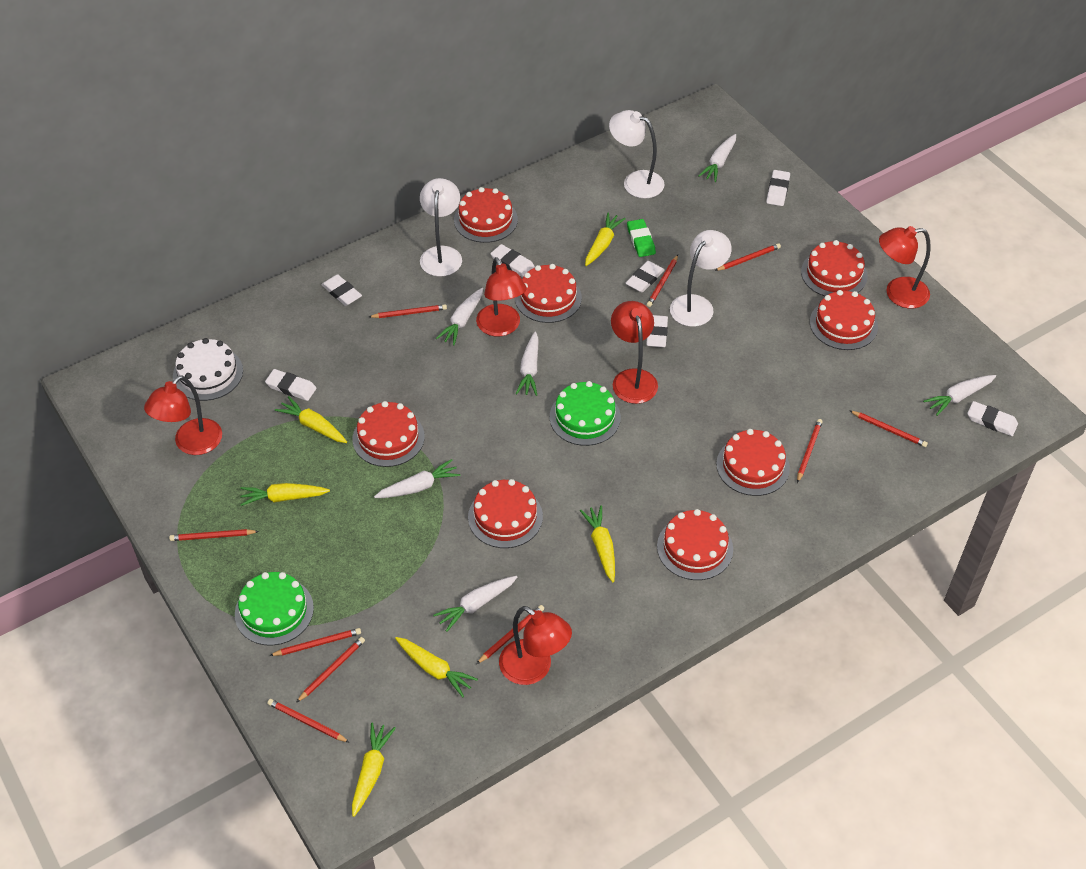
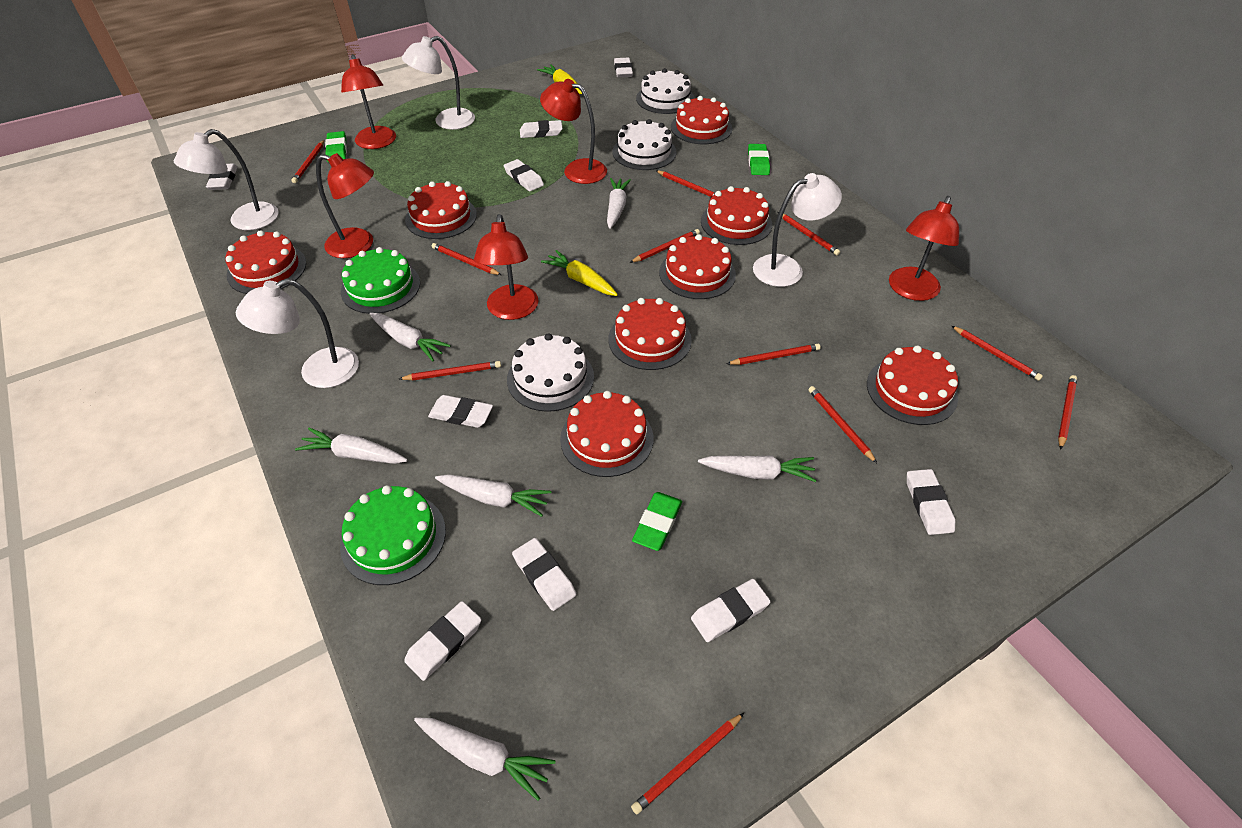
green eraser: [627,219,656,257] = 1 -> [325,131,347,162] [632,492,682,551] [748,144,770,175] = 3
red pencil: [169,529,259,541] [267,699,350,743] [269,628,361,656] [296,637,365,703] [369,304,447,318] [477,605,544,664] [647,255,678,307] [715,243,781,271] [797,419,823,483] [849,410,928,447] = 10 -> [291,140,324,183] [399,361,501,380] [432,243,501,275] [630,229,700,263] [631,713,744,814] [656,170,715,197] [727,344,821,365] [777,212,840,256] [808,386,877,463] [952,326,1043,381] [1058,375,1077,450] = 11
white cake: [173,338,243,401] = 1 -> [507,333,594,412] [613,119,676,170] [636,68,695,114] = 3
white eraser: [265,369,316,401] [321,274,362,306] [491,244,535,277] [625,261,665,293] [646,315,668,348] [766,170,790,206] [967,401,1018,436] = 7 -> [206,163,238,190] [404,601,481,681] [428,395,493,428] [504,159,544,191] [512,538,576,611] [520,120,563,138] [614,58,633,78] [691,579,771,642] [907,469,955,535] = 9
white lamp: [420,178,462,277] [609,110,664,198] [670,230,732,327] = 3 -> [174,129,279,230] [236,278,359,388] [402,36,475,130] [753,173,842,287] = 4
yellow carrot: [240,483,330,506] [275,396,347,443] [352,722,396,817] [395,637,478,697] [580,505,615,582] [585,213,626,266] = 6 -> [537,64,582,94] [541,250,618,296] = 2

